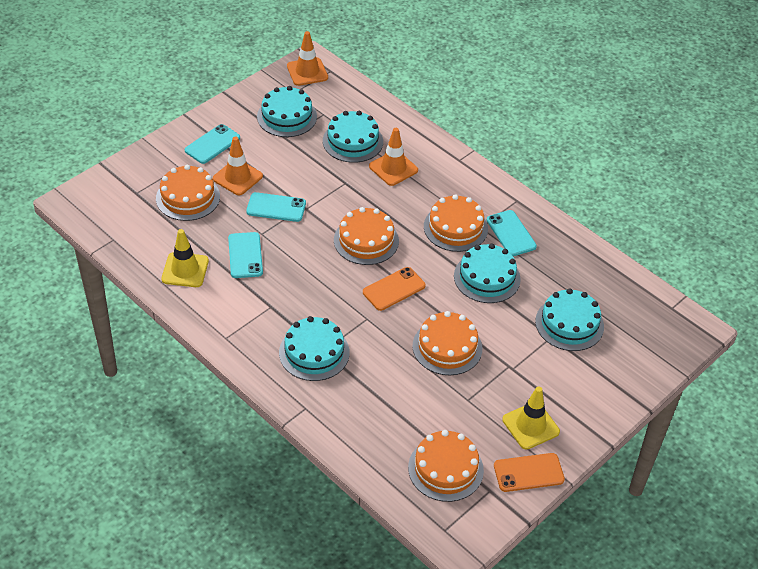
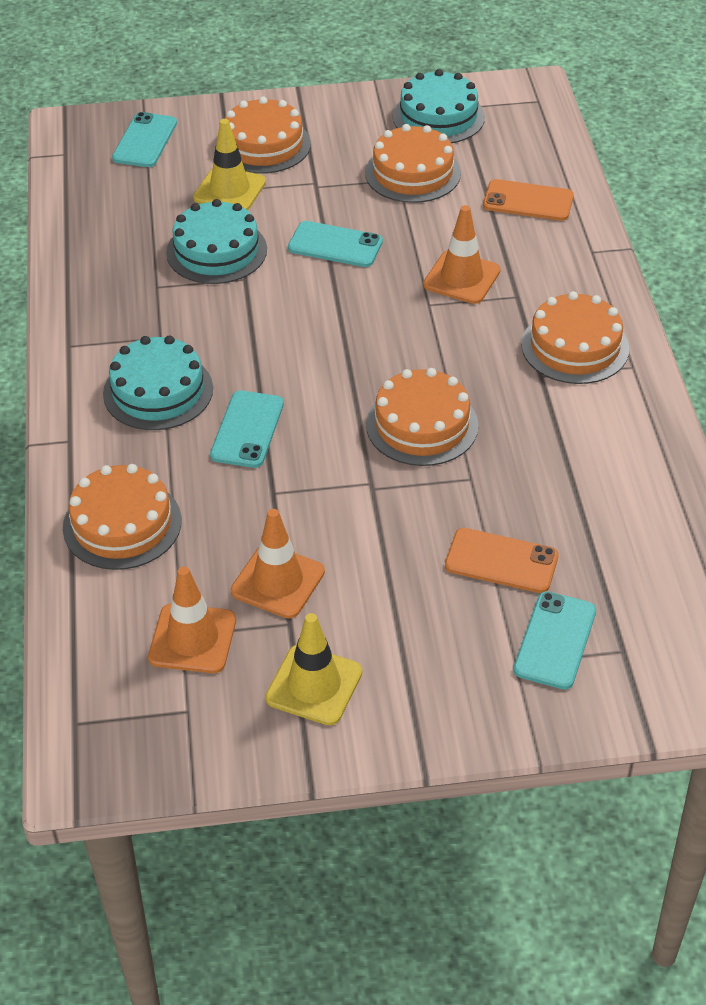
turquoise cake: [257,86,317,137] [279,316,350,381] [323,111,383,163] [454,243,521,303] [535,288,604,351] = 5 -> [103,336,213,430] [166,199,267,284] [393,69,485,143] = 3

